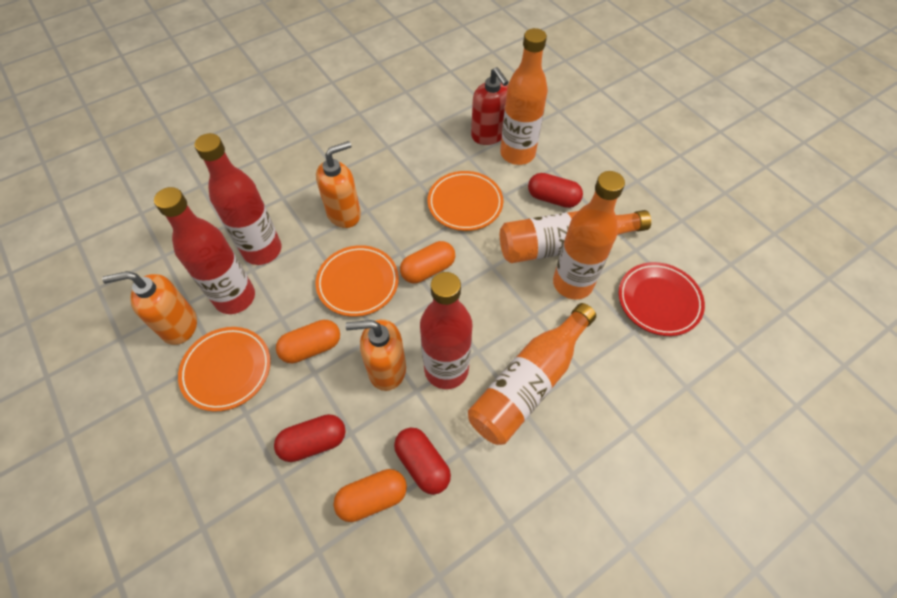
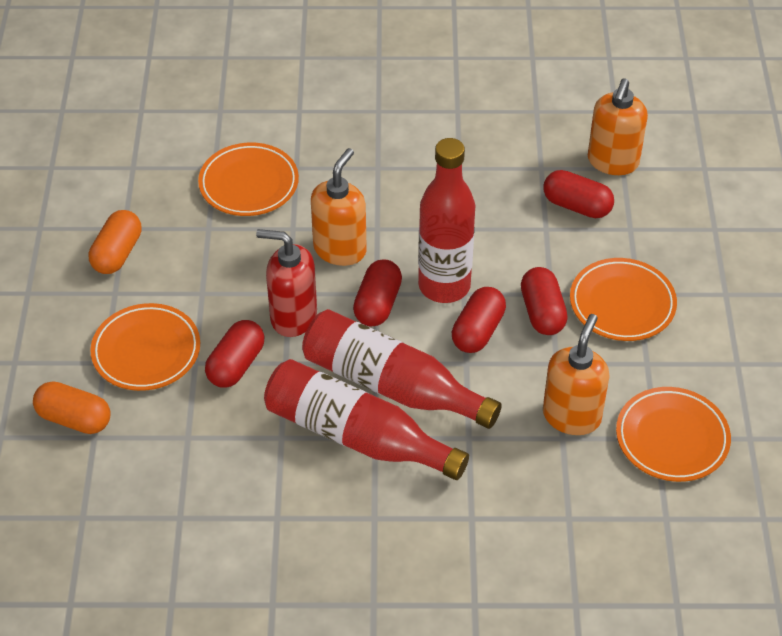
orange bottle: [468,303,596,445] [500,28,548,165] [500,210,651,263] [553,171,625,299] = 4 -> none = 0
orange capsule: [276,320,340,363] [333,469,407,522] [400,241,455,283] = 3 -> [33,381,111,434] [89,210,142,274] = 2
orange plate: [178,327,271,412] [316,245,399,317] [428,171,503,231] = 3 -> [90,303,200,391] [198,143,299,216] [570,258,677,341] [616,387,731,482] = 4
red capsule: [274,414,345,462] [394,428,451,495] [528,173,583,208] = 3 -> [205,320,265,388] [353,259,402,326] [452,287,506,353] [521,267,568,335] [543,170,614,218] = 5
red plate: [618,262,705,336] = 1 -> none = 0

